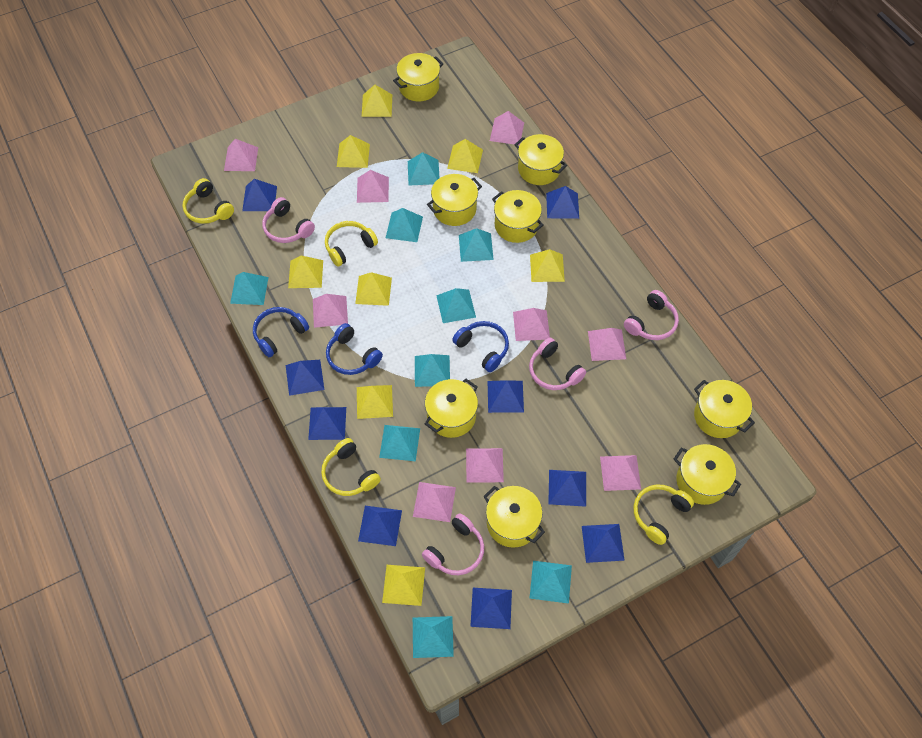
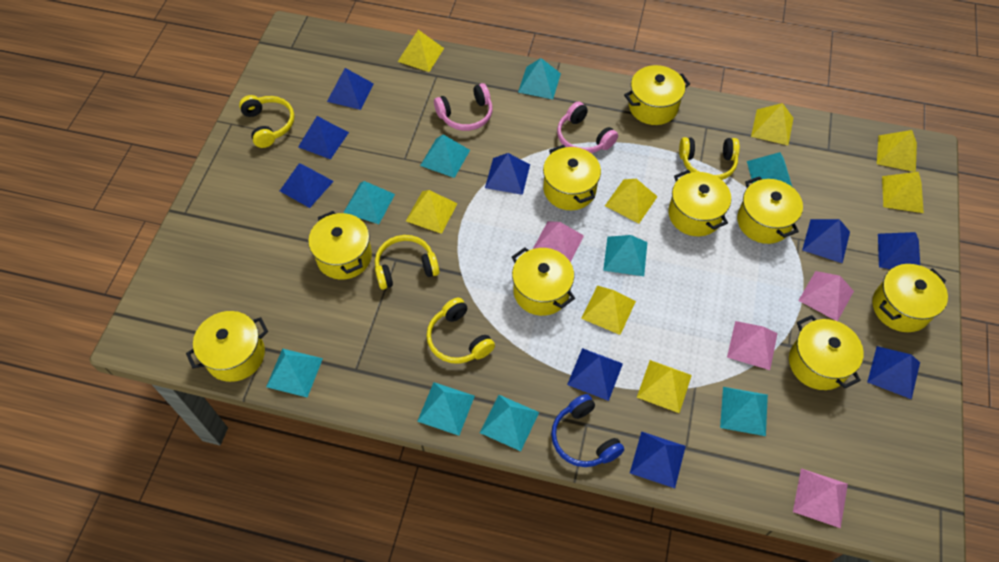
blue headphones: [253,307,309,357] [326,323,383,375] [452,321,509,372] = 3 -> [551,394,624,467] = 1
pink headphones: [262,197,315,243] [422,513,484,575] [529,338,586,390] [624,290,679,340] = 4 -> [434,83,492,131] [557,102,618,153] = 2
pink pyramid: [224,139,258,171] [313,294,348,328] [357,170,389,203] [413,482,456,522] [466,448,504,483] [490,111,524,145] [513,308,550,341] [588,328,626,361] [600,455,641,491] = 9 -> [533,221,584,263] [727,321,778,370] [793,468,848,528] [798,271,854,321] = 4
yellow pot: [393,53,443,101] [425,379,478,438] [427,174,482,226] [483,486,545,548] [492,190,544,243] [515,134,567,185] [674,444,741,505] [694,380,755,438] = 8 -> [186,311,268,382] [308,211,372,280] [512,247,575,316] [543,145,601,210] [624,65,690,125] [668,170,731,236] [737,176,803,244] [789,315,864,390] [873,264,948,332] = 9

